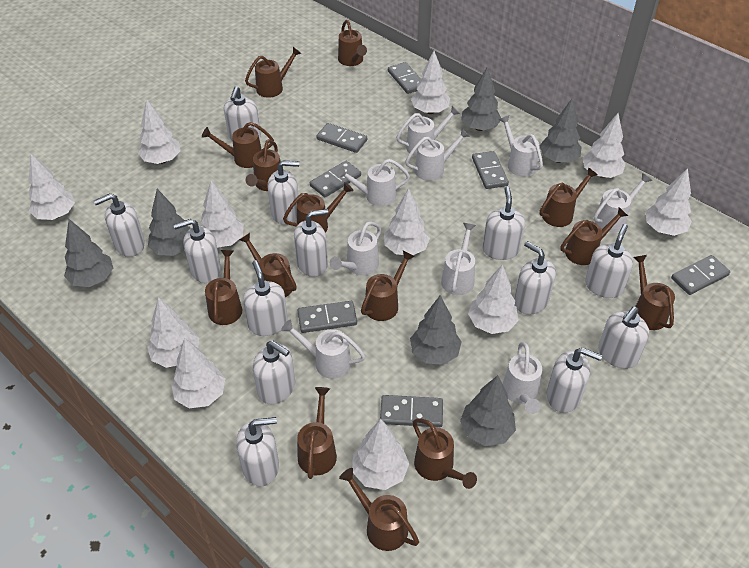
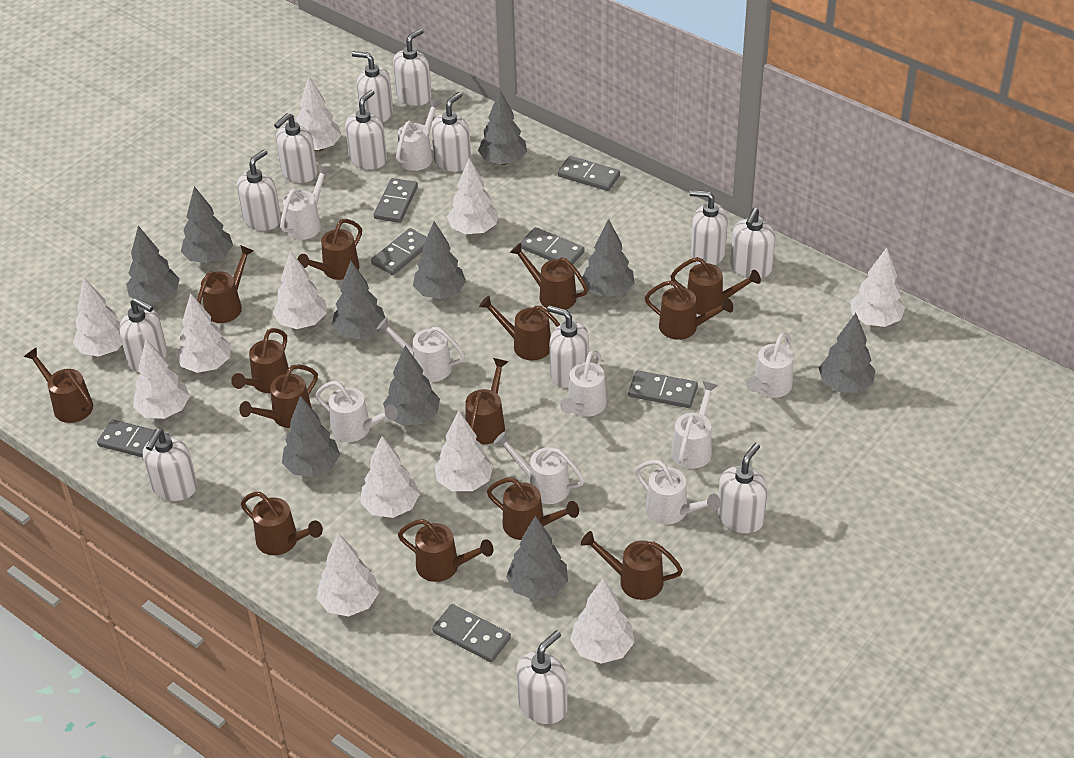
grey tree: [64,219,113,287] [148,189,191,256] [410,295,461,365] [460,375,516,446] [461,67,501,131] [540,99,582,163] = 6 -> [126,226,180,303] [181,186,233,263] [282,396,340,477] [332,261,385,339] [383,345,440,425] [413,221,466,299] [478,90,527,165] [506,516,568,600] [582,219,635,297] [819,313,876,393] = 10

